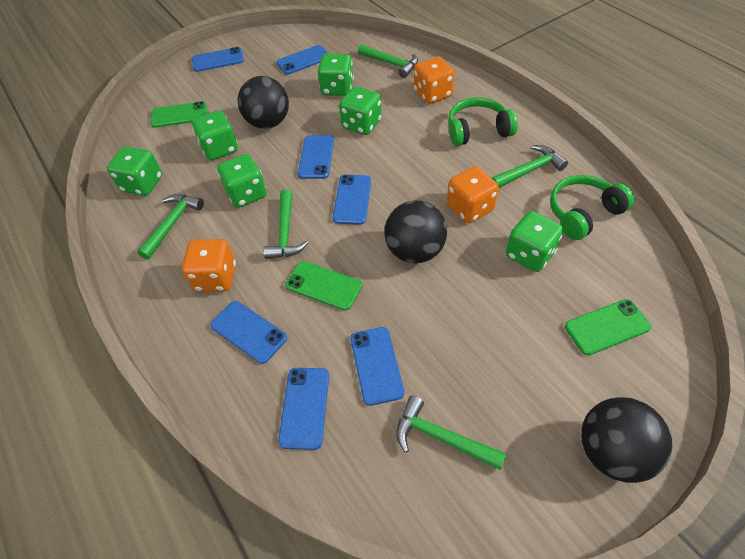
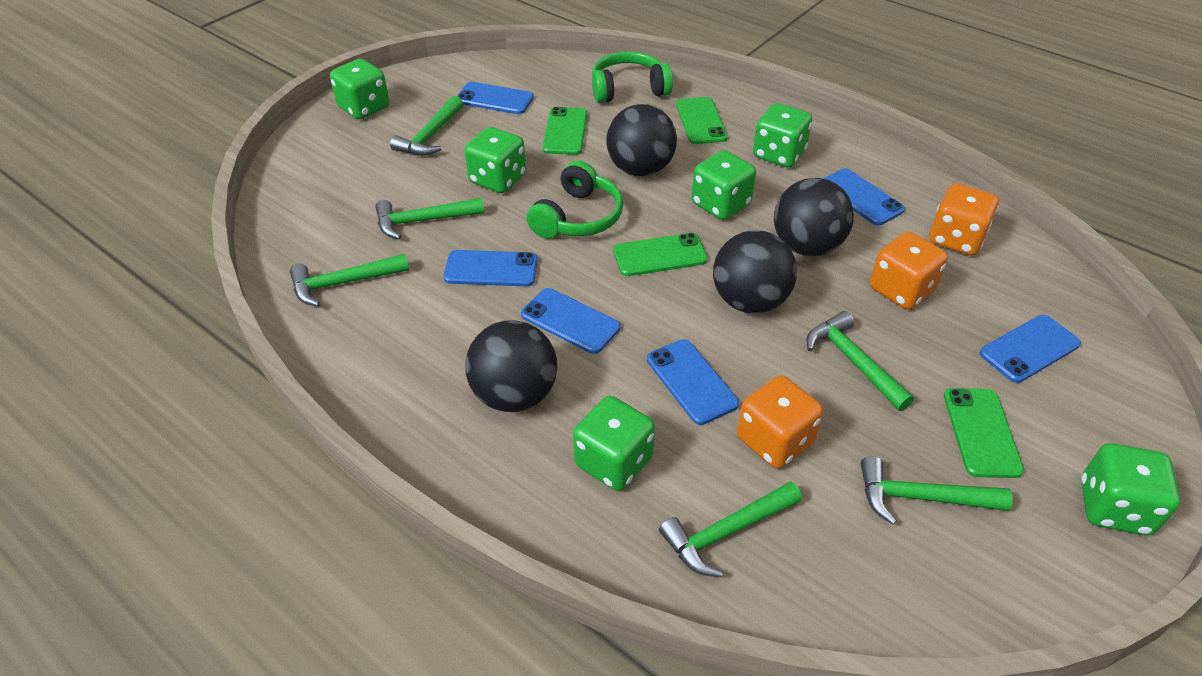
black ball: [238,76,289,129] [384,201,447,263] [581,397,672,483] = 3 -> [465,320,557,412] [606,104,677,176] [713,230,797,313] [774,178,854,256] = 4
blue phone: [192,47,244,72] [210,301,287,364] [276,45,329,75] [278,368,329,450] [298,135,334,179] [333,175,371,225] [350,327,405,406] = 7 -> [443,250,538,286] [457,82,534,114] [521,288,621,354] [647,339,739,425] [823,169,905,225] [980,315,1081,383] = 6
green hammer: [137,194,204,260] [263,190,308,259] [358,44,418,78] [396,395,506,470] [492,145,568,188] = 5 -> [290,254,409,307] [375,198,484,239] [390,96,463,156] [659,481,802,577] [807,311,914,411] [861,456,1013,525] = 6
green phone: [150,101,207,128] [285,261,362,311] [565,299,651,356] = 3 -> [542,107,587,155] [613,233,708,276] [676,97,728,144] [944,388,1024,478] = 4

